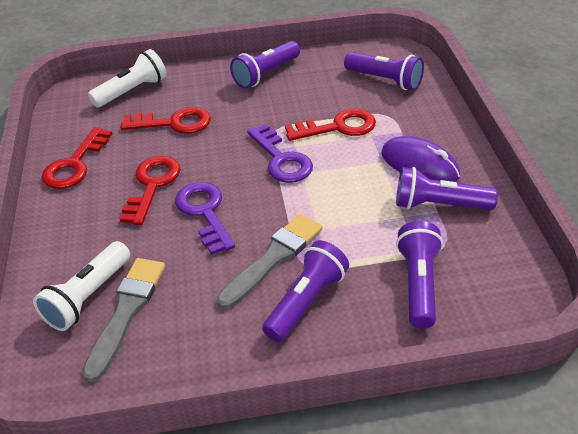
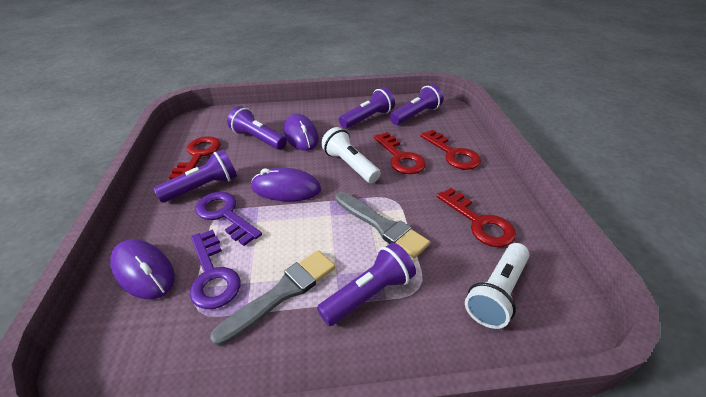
purple mouse: [381,136,460,182] = 1 -> [110,239,175,299] [251,168,321,201] [284,114,319,151] = 3

